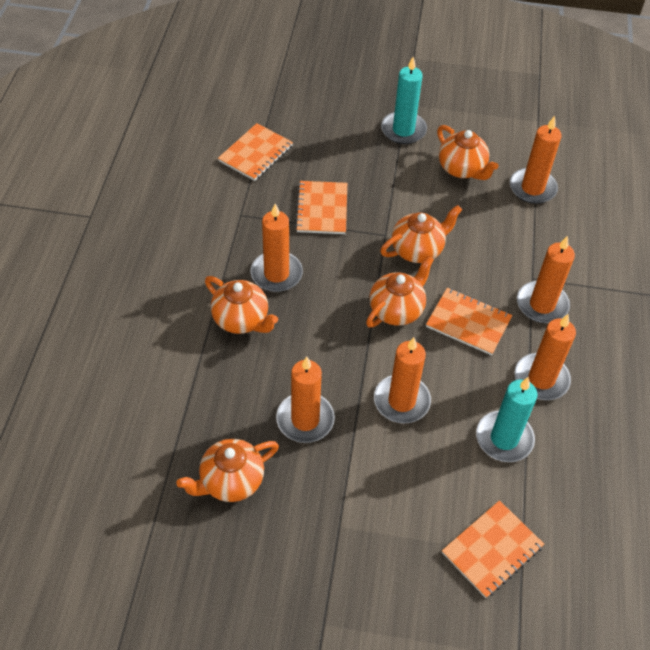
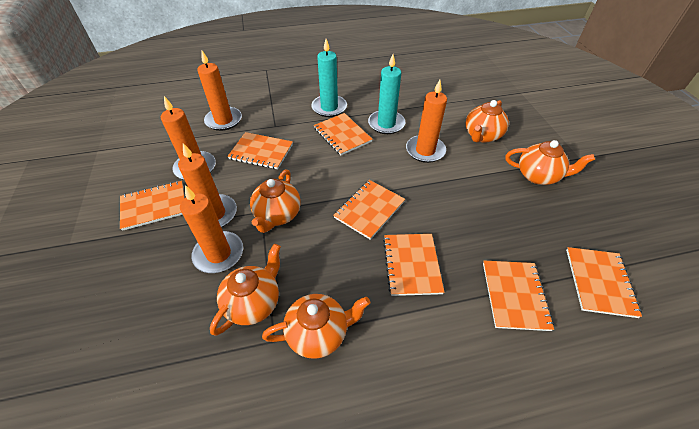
orange candle: [250,204,303,292] [276,357,335,443] [374,337,431,423] [510,116,562,204] [515,314,576,400] [517,236,575,323] = 6 -> [161,96,216,180] [178,143,237,228] [180,185,243,273] [197,51,242,131] [406,80,447,163] = 5
orange notebook: [218,123,293,181] [295,181,347,234] [426,288,512,355] [442,500,544,598] = 4 -> [120,181,185,231] [227,132,293,169] [314,113,373,155] [333,180,405,240] [383,234,444,296] [483,261,554,331] [566,247,642,318] = 7

